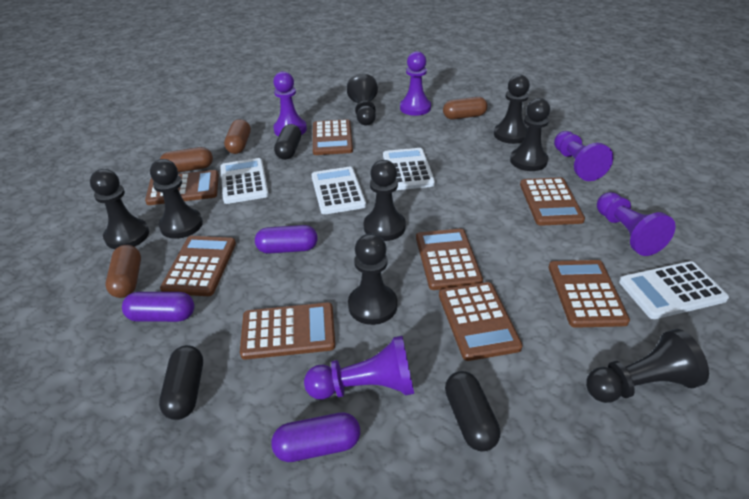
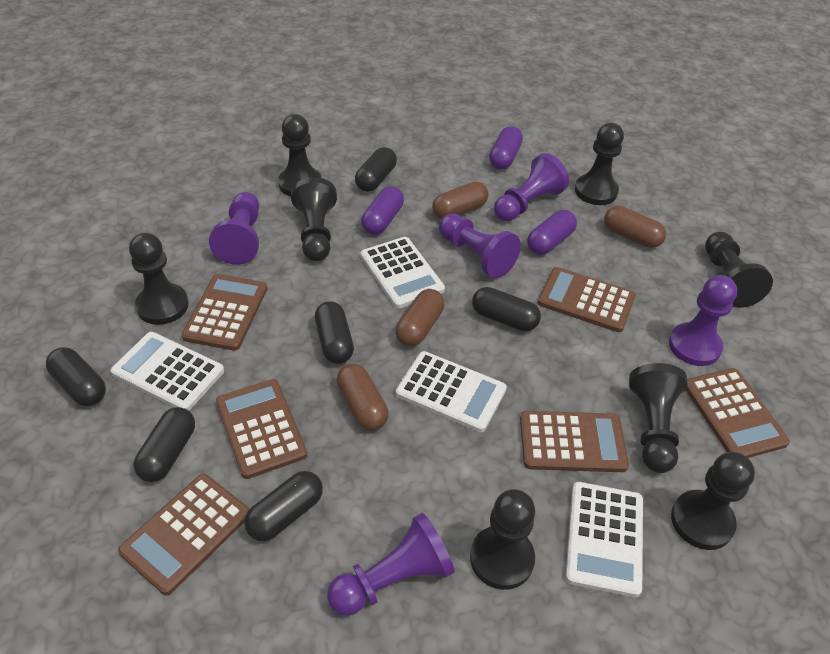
black capsule: [159,345,203,420] [274,124,301,160] [445,371,500,451] = 3 -> [46,347,106,406] [134,407,195,482] [244,471,323,541] [315,301,354,364] [355,147,397,192] [472,287,541,331] = 6
brown calculator: [145,170,219,205] [160,236,236,296] [240,302,335,360] [313,119,353,155] [416,228,483,290] [439,282,523,361] [520,177,585,226] [549,260,630,328] = 8 -> [118,474,249,595] [182,274,267,351] [216,379,307,479] [520,411,629,472] [538,267,636,332] [686,368,790,458] = 6

